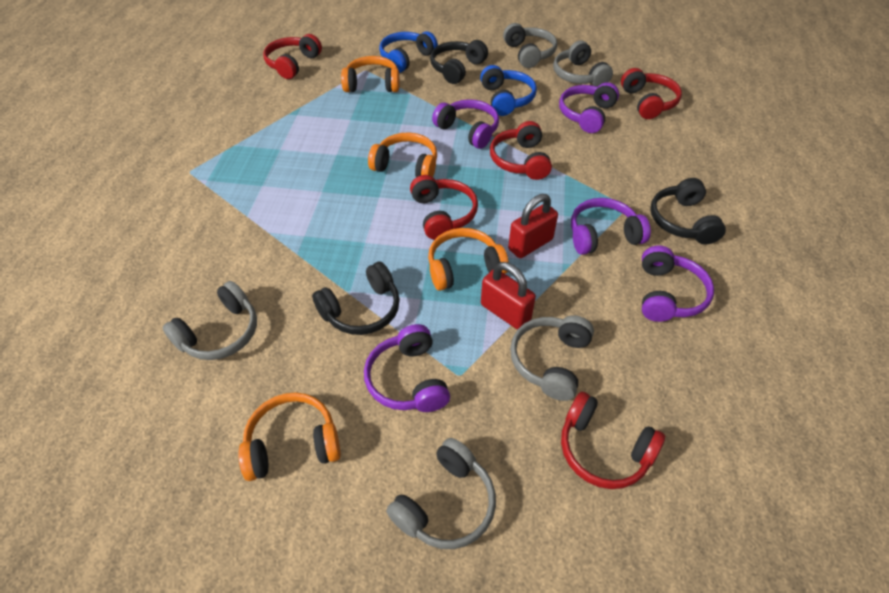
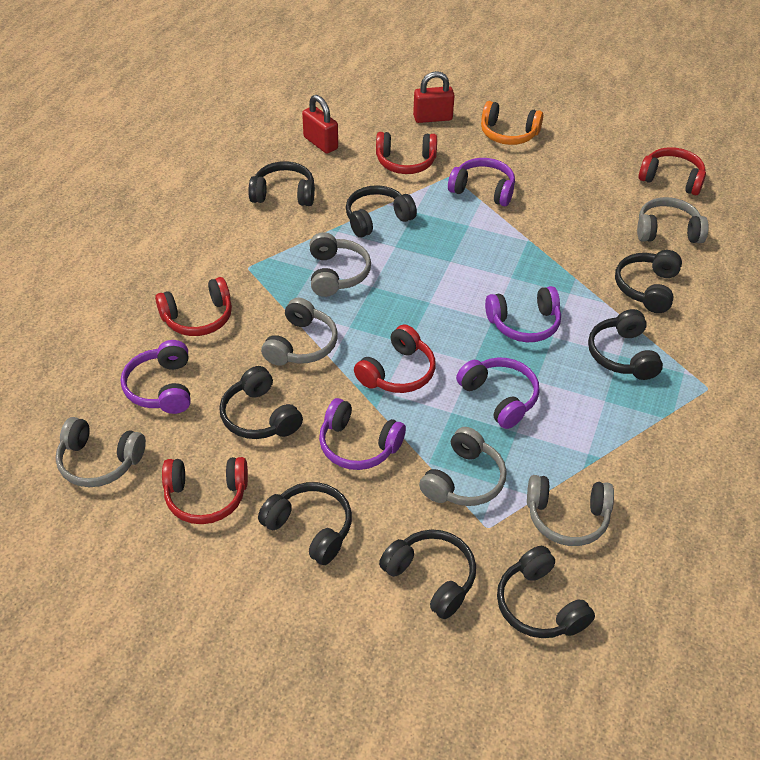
black headphones: [312,262,400,335] [430,40,488,84] [650,178,726,244] = 3 -> [219,366,303,439] [248,161,315,206] [258,482,352,565] [346,185,417,238] [379,530,476,619] [497,546,595,638] [588,309,663,380] [615,250,682,313] = 8
blue headphones: [379,31,438,73] [480,65,537,116] = 2 -> none = 0
grey headphones: [162,281,257,360] [386,438,496,549] [503,23,557,68] [510,315,594,401] [553,41,613,87] = 5 -> [56,417,146,487] [261,298,338,366] [310,232,371,297] [419,427,507,506] [527,475,614,546] [637,197,709,243] = 6
orange headphones: [238,392,341,481] [341,56,400,92] [368,132,437,177] [428,228,509,291] = 4 -> [481,101,543,145] = 1

